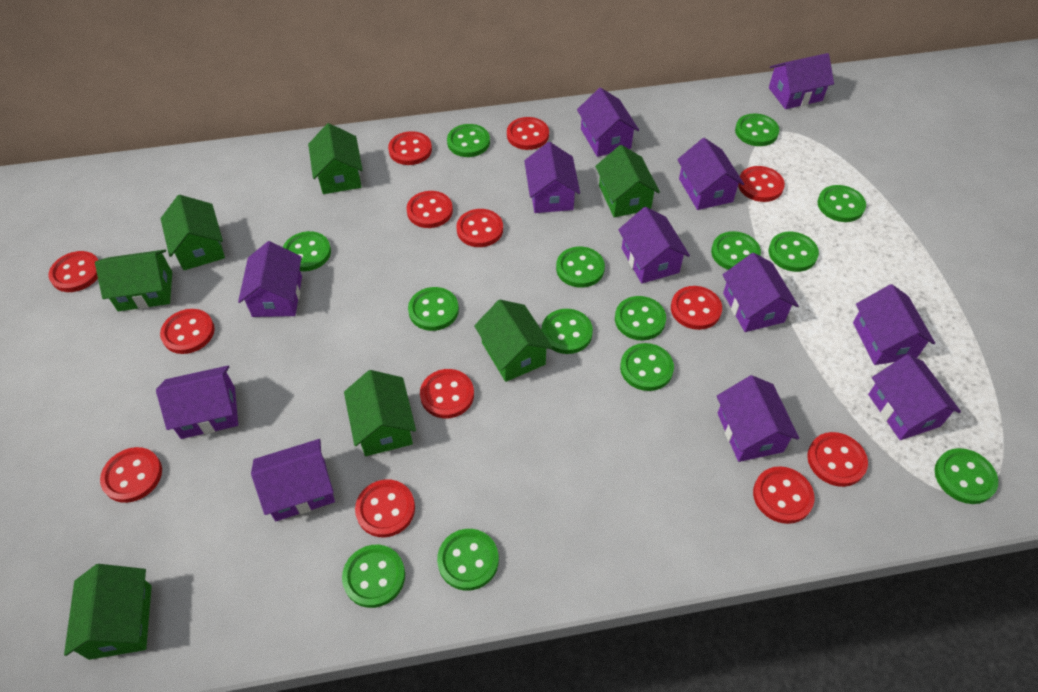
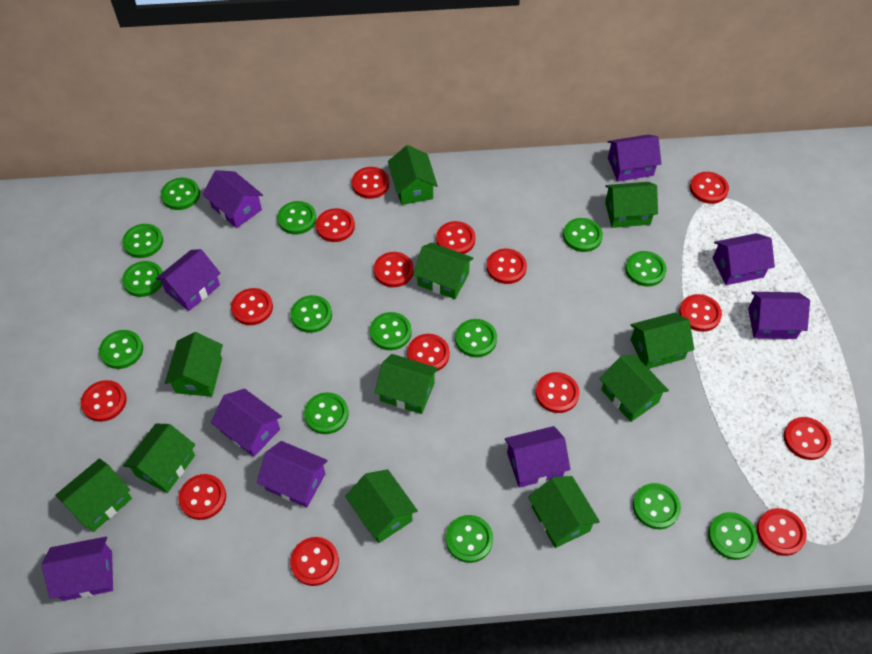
green house: [64,564,152,660] [95,250,172,311] [161,195,225,270] [308,123,363,194] [344,370,416,456] [474,300,553,382] [595,145,660,217] = 7 -> [55,458,132,532] [123,424,195,493] [165,332,223,397] [345,469,418,543] [375,354,438,414] [388,145,438,205] [413,243,474,299] [528,476,600,548] [600,355,669,422] [605,182,658,228] [630,313,695,369] = 11
purple house: [156,366,238,439] [238,241,302,317] [251,439,335,521] [524,142,580,213] [577,88,639,157] [618,207,690,283] [677,138,744,210] [717,375,799,462] [722,253,799,332] [769,53,834,109] [853,284,935,365] [868,354,961,440] = 12 -> [42,536,113,601] [155,249,220,311] [203,170,263,228] [211,389,282,457] [257,441,328,507] [505,426,571,488] [608,135,661,182] [713,233,775,285] [748,292,810,339] = 9
red button: [48,251,98,292] [100,447,162,503] [160,309,215,354] [355,479,415,537] [388,131,432,165] [406,191,453,228] [420,369,474,418] [456,209,503,247] [507,117,549,150] [671,286,722,330] [738,166,785,202] [753,466,815,524] [807,432,868,487] = 13 -> [81,380,127,422] [178,474,226,520] [231,288,273,325] [290,537,339,586] [316,208,355,242] [352,167,389,199] [374,252,414,287] [407,334,450,371] [436,221,476,254] [487,249,527,284] [536,372,580,413] [679,294,722,332] [690,172,729,204] [757,508,807,556] [784,417,831,460] = 15

